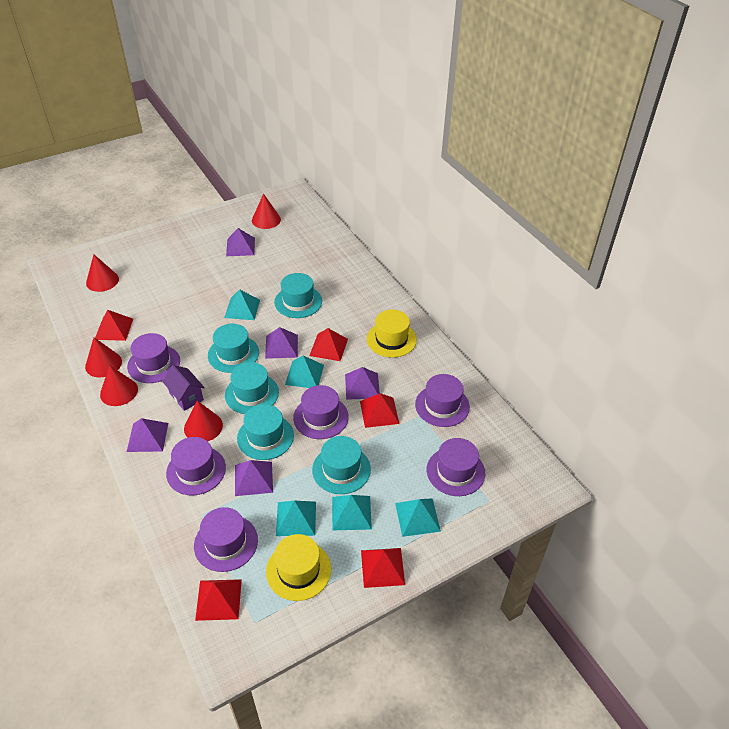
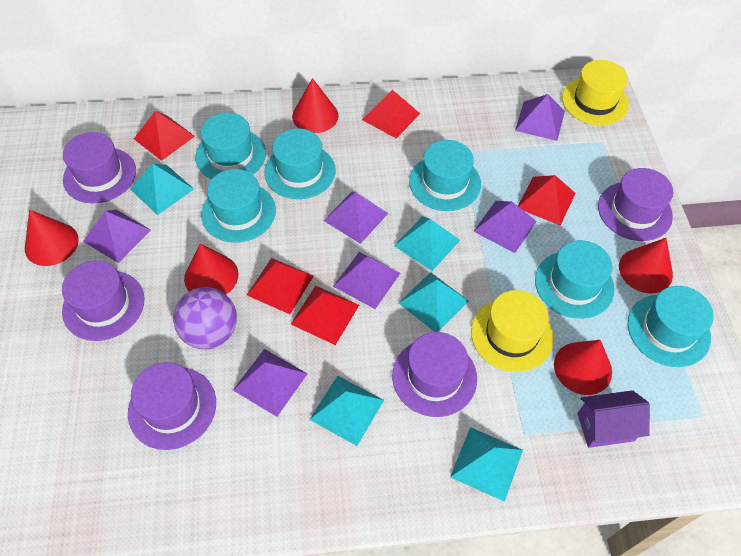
purple ball: none = 0 -> [173,287,237,349] = 1
purple hat: [127,333,180,383] [166,437,226,495] [194,507,258,572] [293,385,349,439] [415,374,470,427] [427,438,485,496] = 6 -> [62,261,144,341] [63,132,136,203] [128,362,216,450] [392,332,477,417] [598,168,673,241] = 5
purple pyramid: [127,418,168,452] [226,228,255,256] [235,460,273,496] [265,327,298,359] [345,367,380,400] = 5 -> [83,210,151,263] [233,349,307,417] [323,192,388,244] [333,252,400,309] [473,201,537,253] [515,94,565,141] = 6
turquoise hat: [208,324,259,373] [225,362,279,414] [237,404,294,460] [274,273,322,318] [312,436,371,494] = 5 -> [195,113,266,179] [201,169,276,243] [264,129,336,199] [409,140,481,211] [535,240,614,319] [628,286,714,367] = 6

